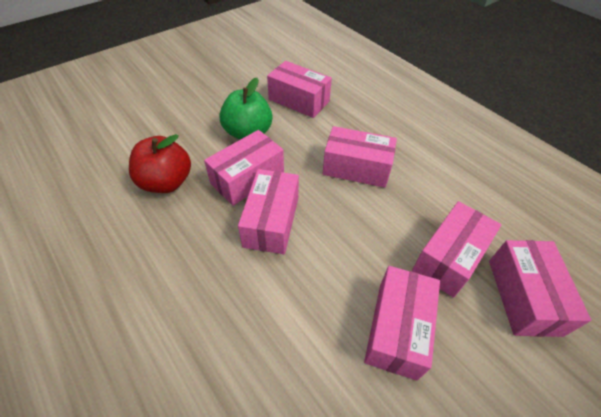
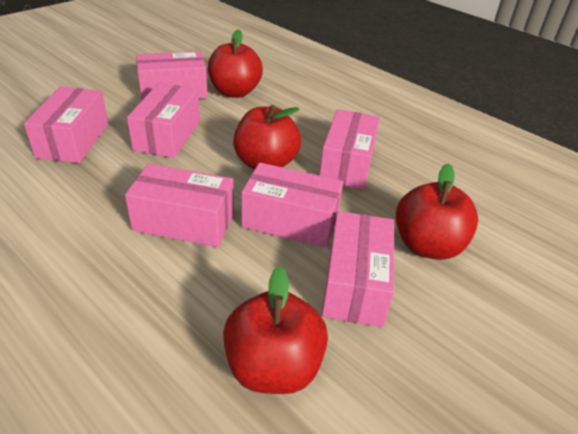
green apple: [219,78,272,140] = 1 -> none = 0
red apple: [129,134,191,193] = 1 -> [208,29,263,98] [223,266,328,394] [233,105,301,169] [396,163,478,260] = 4

